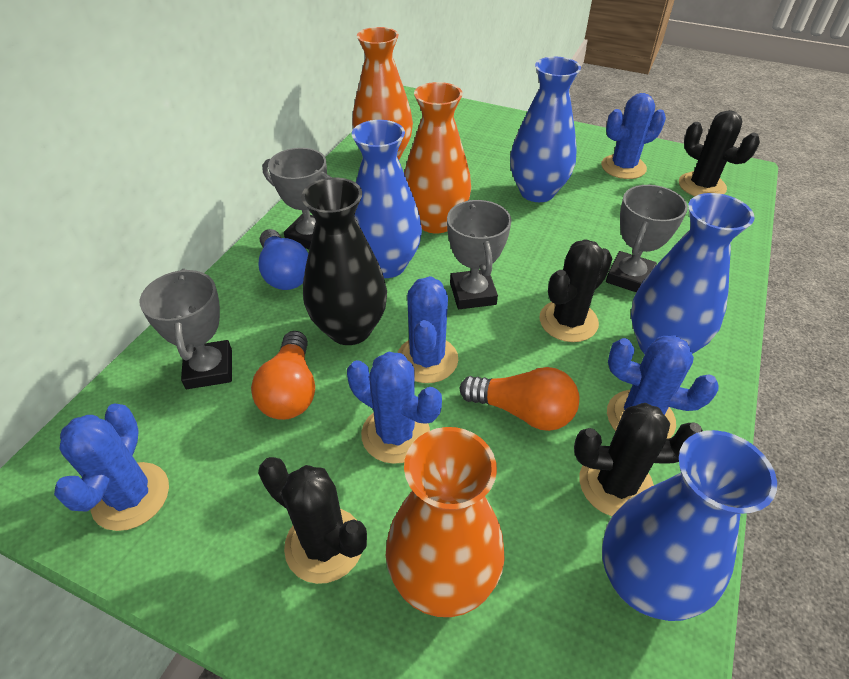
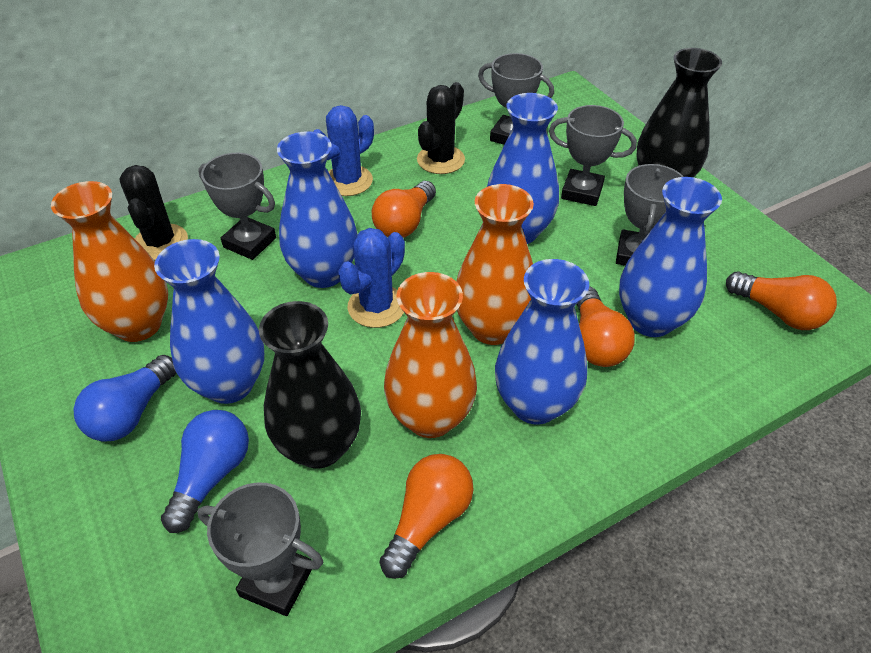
black cactus: [258,457,367,584] [539,239,612,342] [574,403,703,516] [679,110,760,196] = 4 -> [120,165,188,261] [417,82,465,174] = 2
black vase: [301,178,387,345] = 1 -> [259,301,361,469] [636,48,722,177] = 2
blue cactus: [54,404,169,531] [347,352,442,464] [398,276,458,383] [601,93,666,179] [607,336,719,439] = 5 -> [313,105,374,196] [338,228,405,328] = 2
blue light bulb: [258,229,308,290] = 1 -> [74,355,176,442] [161,410,249,533] = 2
blue vase: [352,120,422,278] [510,57,581,202] [602,430,777,621] [631,193,755,354] = 4 -> [154,239,264,404] [277,131,358,288] [487,93,559,244] [495,259,589,425] [619,177,722,337] = 5
grey trophy: [140,269,232,389] [262,148,332,249] [447,200,512,309] [606,185,688,292] = 4 -> [197,482,323,616] [198,153,276,260] [478,53,554,145] [549,105,637,206] [616,164,684,266] = 5
orange light bulb: [251,331,315,420] [459,367,579,431] = 2 -> [372,181,436,238] [380,454,473,579] [577,287,635,367] [726,271,837,330] = 4

